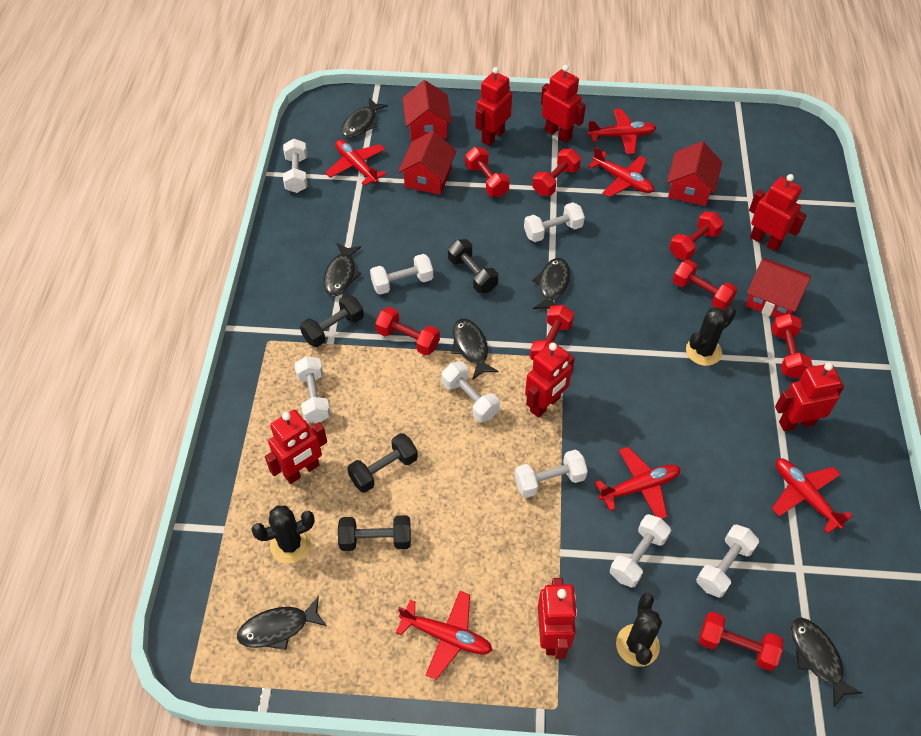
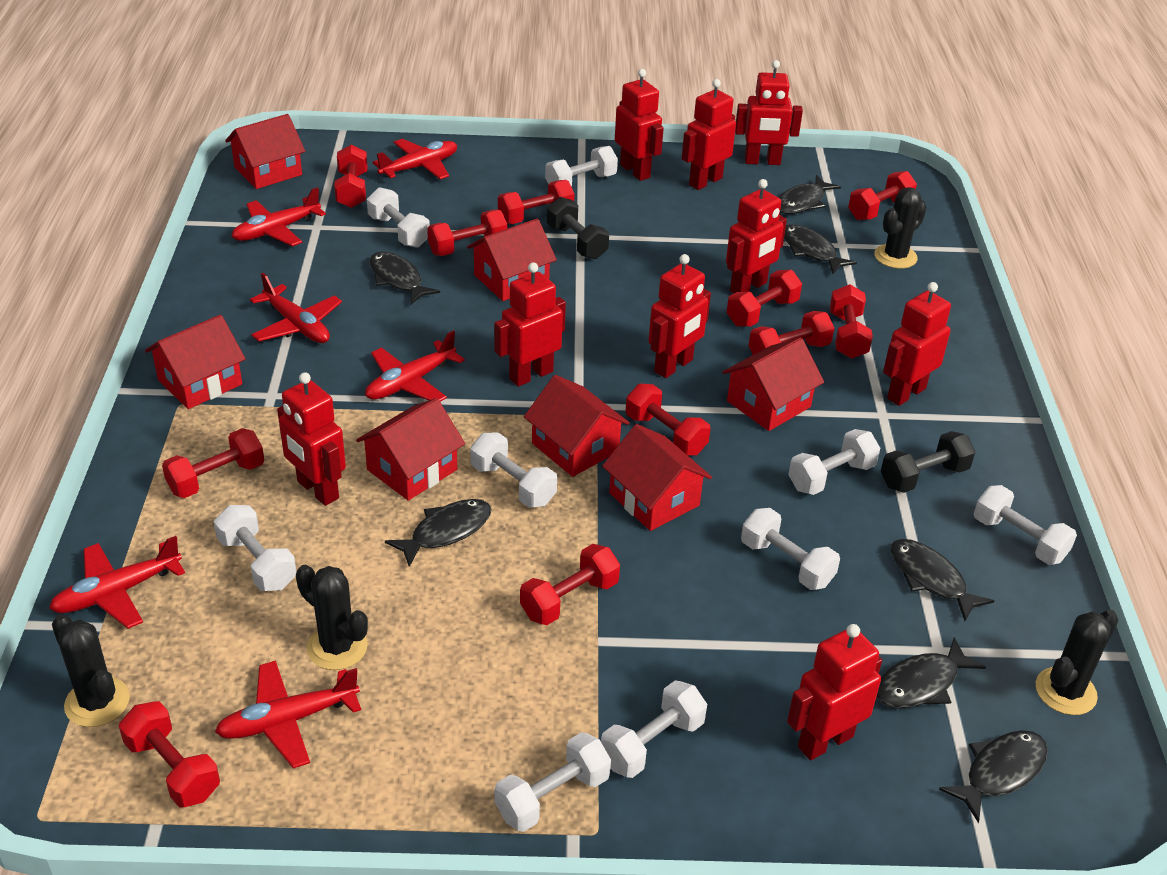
black cactus: [251,505,315,563] [616,593,662,667] [686,306,736,366] = 3 -> [52,614,130,727] [296,565,368,670] [874,187,927,269] [1036,610,1118,715] = 4
black dumbbell: [300,295,364,347] [338,515,411,551] [347,433,418,493] [448,239,498,293] = 4 -> [547,197,609,259] [881,431,975,493] = 2
black fish: [237,596,327,650] [323,243,361,297] [341,98,388,138] [452,319,499,380] [532,258,570,309] [791,617,862,707] = 6 -> [369,251,440,304] [385,499,492,567] [779,175,841,214] [784,224,857,274] [876,637,986,708] [890,539,994,621] [939,730,1048,823] = 7
red dumbbell: [375,307,440,356] [465,147,510,197] [530,305,574,360] [533,149,581,196] [669,211,724,260] [673,260,737,310] [699,612,783,671] [771,313,812,379] = 8 -> [119,701,220,807] [162,428,264,498] [334,145,367,208] [427,210,507,256] [498,180,574,224] [520,544,620,625] [626,384,711,456] [726,270,802,327] [749,311,834,355] [830,284,873,359] [848,171,917,220] = 11
red house: [398,131,456,195] [403,80,452,141] [667,141,722,206] [746,258,811,318] = 4 -> [145,315,246,409] [225,114,305,189] [356,398,465,501] [467,219,557,301] [524,375,630,477] [602,424,712,531] [723,338,824,431] = 7
red robot: [265,410,327,484] [475,67,512,146] [525,342,575,418] [538,578,577,659] [541,65,586,143] [749,174,807,252] [775,362,844,431] = 7 -> [277,372,346,506] [494,262,566,387] [615,69,664,181] [649,254,711,378] [682,79,736,190] [726,179,787,293] [735,60,803,165] [787,624,882,760] [883,282,951,406] = 9
white dumbbell: [283,139,307,193] [294,356,331,423] [370,254,433,295] [442,361,500,422] [515,449,588,498] [524,202,585,242] [610,514,671,588] [696,525,759,598] = 8 -> [214,505,297,591] [367,187,430,248] [470,432,557,508] [494,732,611,832] [545,146,618,186] [601,680,707,778] [741,508,840,590] [788,429,880,495] [974,485,1077,565] = 9

